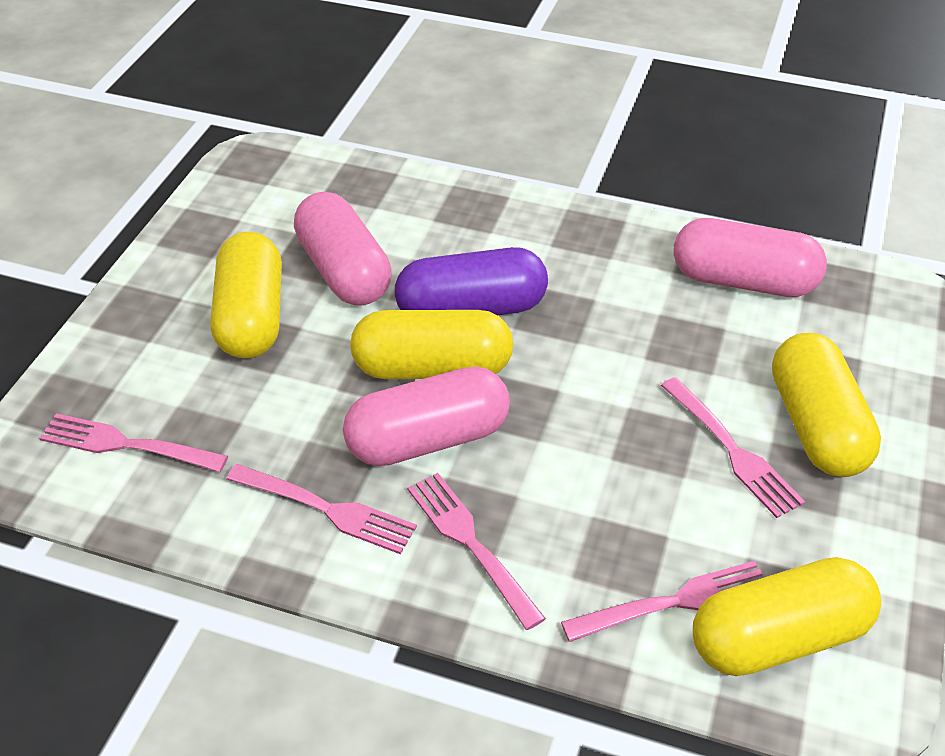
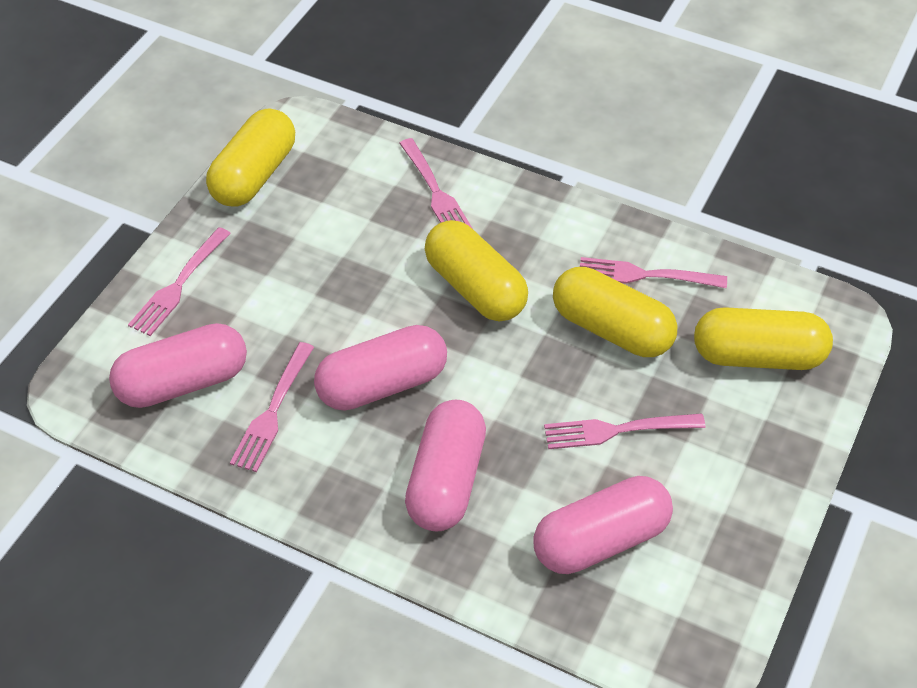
pink capsule: [294,192,392,306] [343,366,510,466] [673,218,827,297] = 3 -> [109,323,247,408] [314,325,447,411] [405,400,486,531] [533,476,673,574] = 4
purple capsule: [395,247,548,315] = 1 -> none = 0

